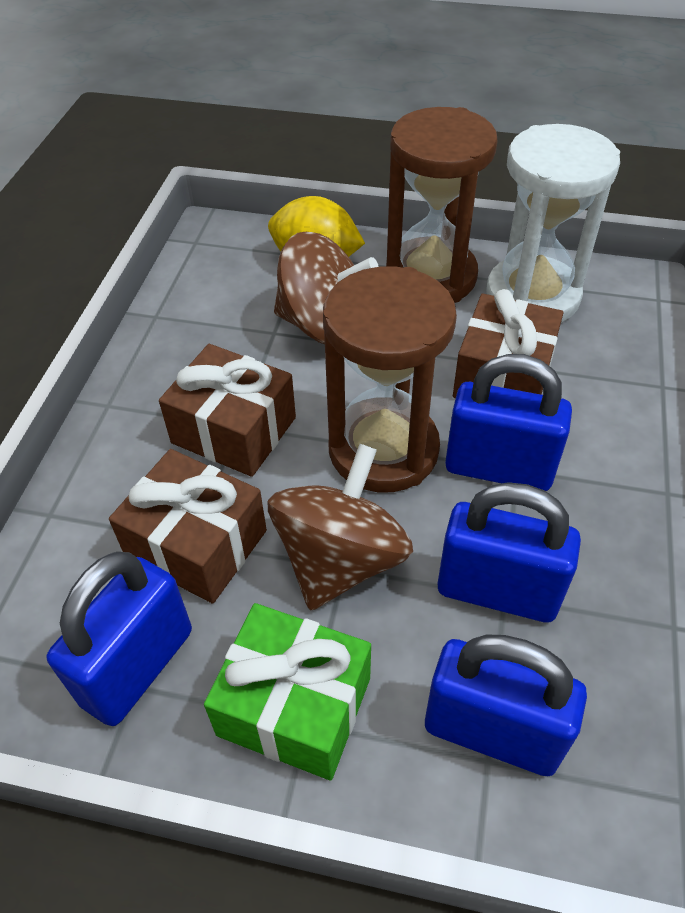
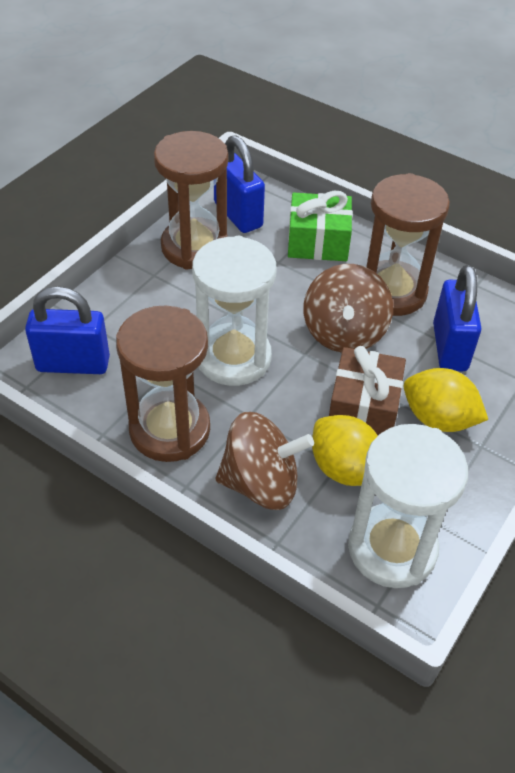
blue padlock: [46,552,192,726] [425,634,587,776] [437,482,581,622] [445,354,572,491] = 4 -> [25,286,110,374] [214,135,265,233] [433,265,482,372] = 3
brown gift: [109,449,267,604] [159,344,296,477] [453,289,563,398] = 3 -> [329,346,406,435] = 1
brown hourglass: [323,266,457,492] [386,107,497,303] = 2 -> [116,306,210,462] [154,131,228,270] [367,173,450,316] = 3
white hourglass: [486,124,620,323] = 1 -> [192,236,277,386] [348,424,468,588] = 2
yellow lemon: [268,196,365,257] = 1 -> [312,415,378,486] [404,368,488,432] = 2

